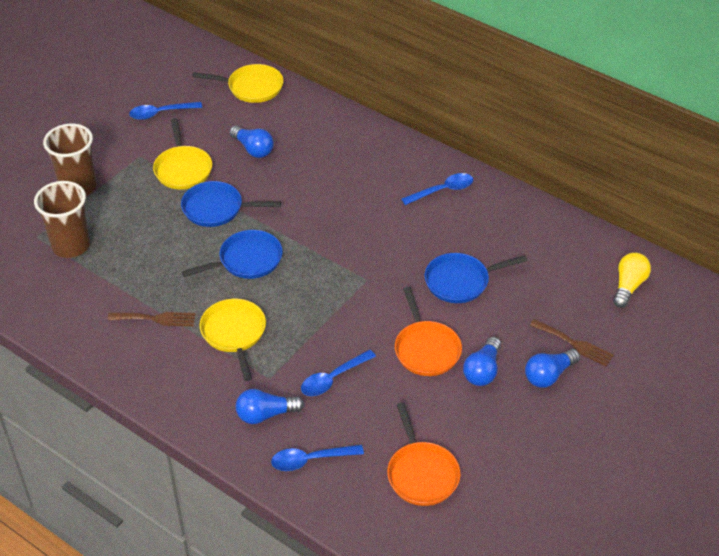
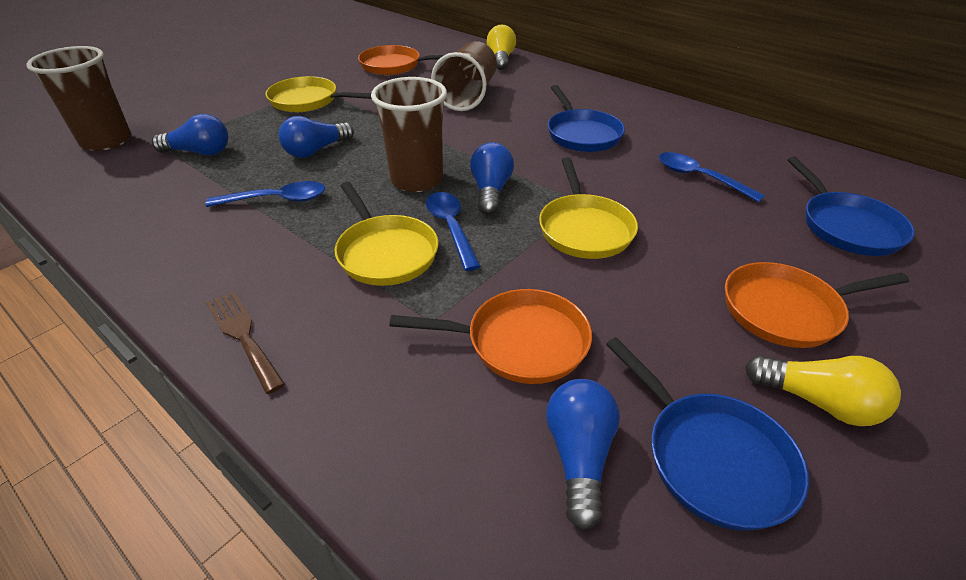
blue spoon: [129,102,202,120] [271,445,364,471] [301,350,376,396] [401,173,473,205] = 4 -> [206,181,325,207] [426,192,481,271] [658,152,765,202] = 3
brown cup: [34,181,90,258] [43,124,97,196] = 2 -> [26,46,131,151] [371,77,447,192] [431,41,497,111] = 3
brown fork: [108,312,196,326] [530,319,614,366] = 2 -> [206,291,285,394] = 1
orange pan: [387,403,460,506] [395,287,462,376] = 2 -> [358,45,444,75] [389,289,592,384] [725,262,909,348] = 3
yellow light bulb: [613,253,651,308] = 1 -> [487,25,516,70] [745,355,901,426] = 2

